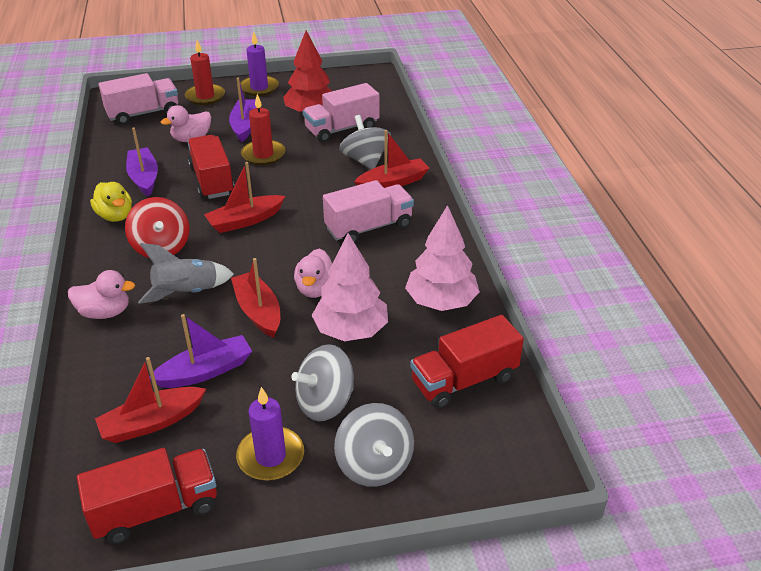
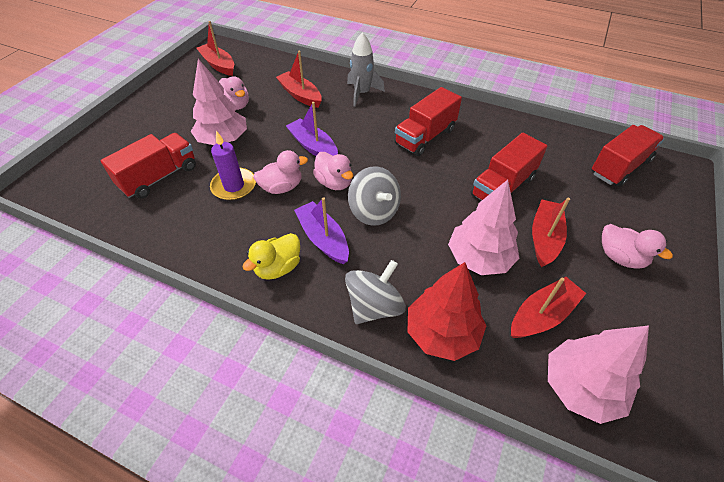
grey spinning top: [291,344,354,421] [334,403,414,487] [339,115,391,169] = 3 -> [345,260,406,324] [348,166,401,226] = 2
pink duck: [68,270,135,319] [161,105,211,142] [294,248,332,298] = 3 -> [219,76,249,110] [253,150,308,194] [313,152,353,190] [602,224,673,269] = 4
pink tree: [312,233,388,341] [405,205,480,311] = 2 -> [191,59,247,145] [448,180,519,275] [548,325,649,424] = 3
pink truck: [98,73,178,125] [303,83,379,142] [323,180,414,243] = 3 -> none = 0
purple boat: [126,127,158,197] [149,314,252,388] [229,78,257,142] = 3 -> [286,102,338,156] [294,197,349,264] = 2
purple candle: [236,387,304,481] [240,31,279,96] = 2 -> [210,131,256,201] = 1
red candle: [185,40,225,105] [241,94,285,165] = 2 -> none = 0
red spinning top: [125,197,189,258] = 1 -> none = 0
red truck: [77,448,217,544] [187,135,234,199] [410,315,524,409] = 3 -> [100,133,196,199] [394,87,462,156] [470,133,547,200] [591,125,665,187] = 4

